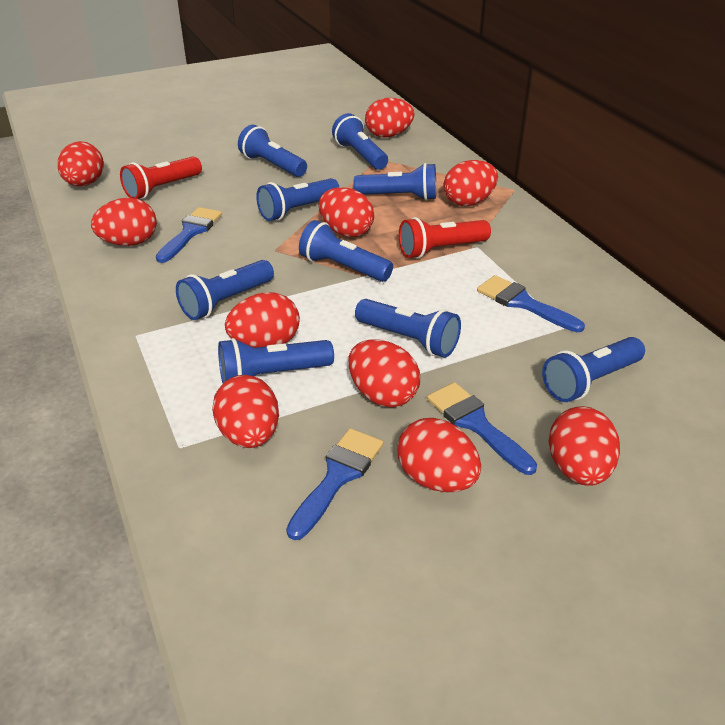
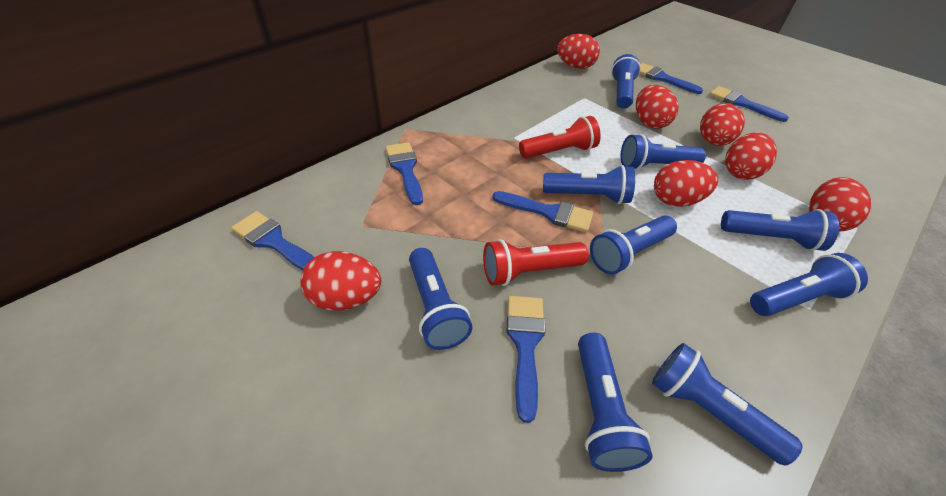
blue brush: [156,207,222,263] [286,428,384,540] [427,382,537,475] [477,275,585,332] = 4 -> [231,211,314,270] [385,142,423,205] [492,191,593,233] [507,296,546,423] [640,63,703,94] [709,86,789,122] = 6
red egg: [57,141,104,186] [91,198,157,246] [212,375,279,448] [225,292,300,348] [319,187,374,237] [348,339,420,407] [365,98,415,137] [397,418,481,492] [444,160,498,206] [548,406,620,486] = 10 -> [301,251,381,311] [557,34,600,69] [636,85,679,129] [654,160,718,207] [700,103,745,146] [725,132,777,180] [809,177,871,232] = 7

